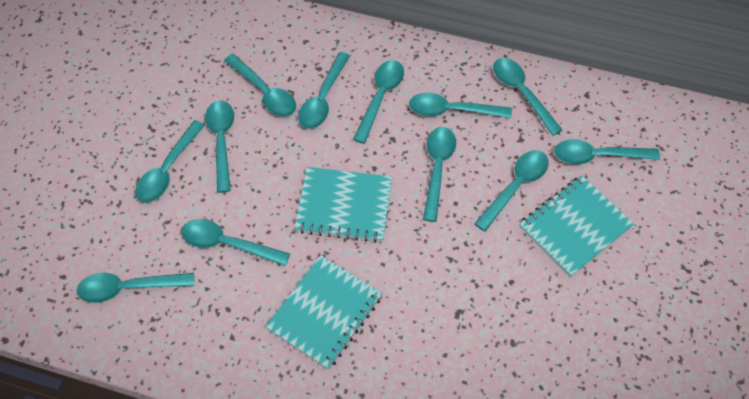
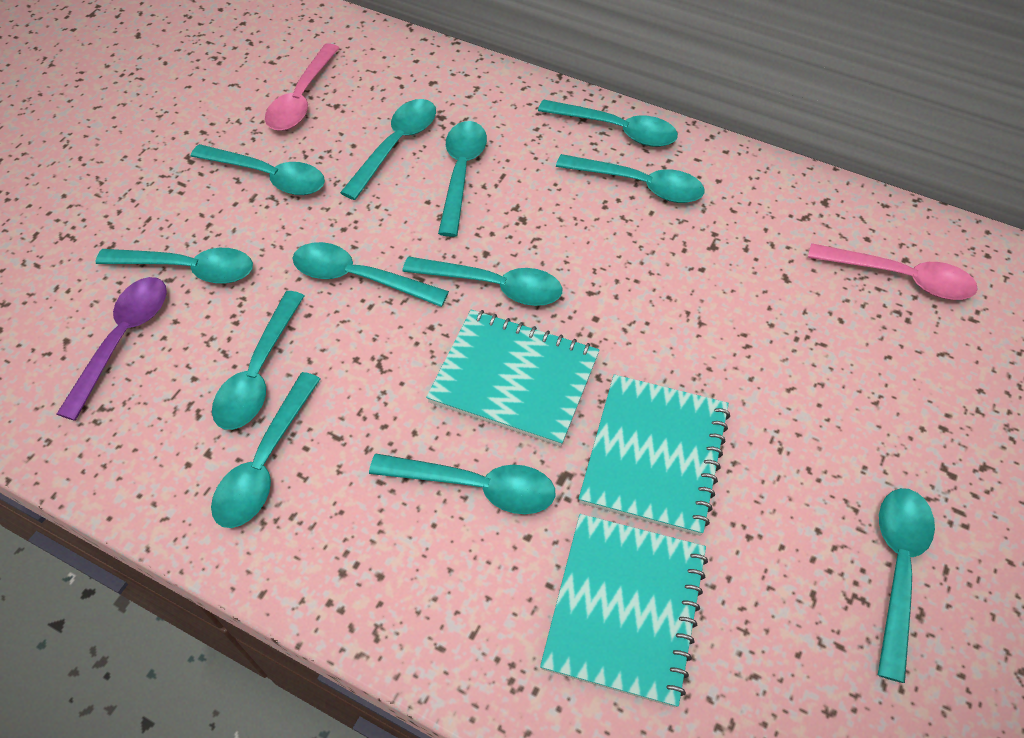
pink spoon: none = 0 -> [265,43,339,131] [808,243,978,300] = 2
purple spoon: none = 0 -> [57,277,167,421] = 1

